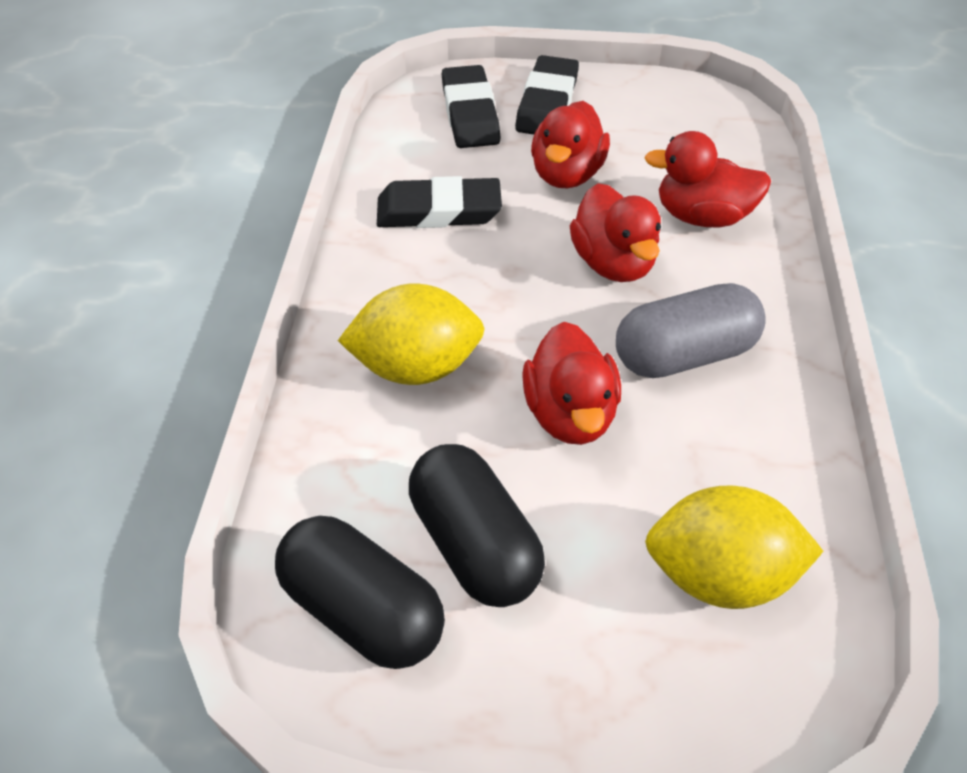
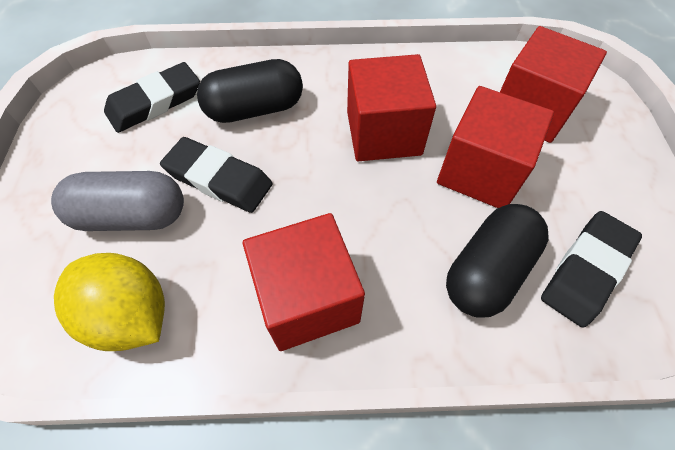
red cube: none = 0 -> [243,213,365,351] [347,54,436,161] [437,86,554,208] [500,26,607,143] = 4
red duck: [522,322,621,445] [531,101,610,188] [570,183,661,282] [644,131,771,227] = 4 -> none = 0
yellow lemon: [338,283,485,385] [645,486,824,609] = 2 -> [54,253,165,351] = 1

